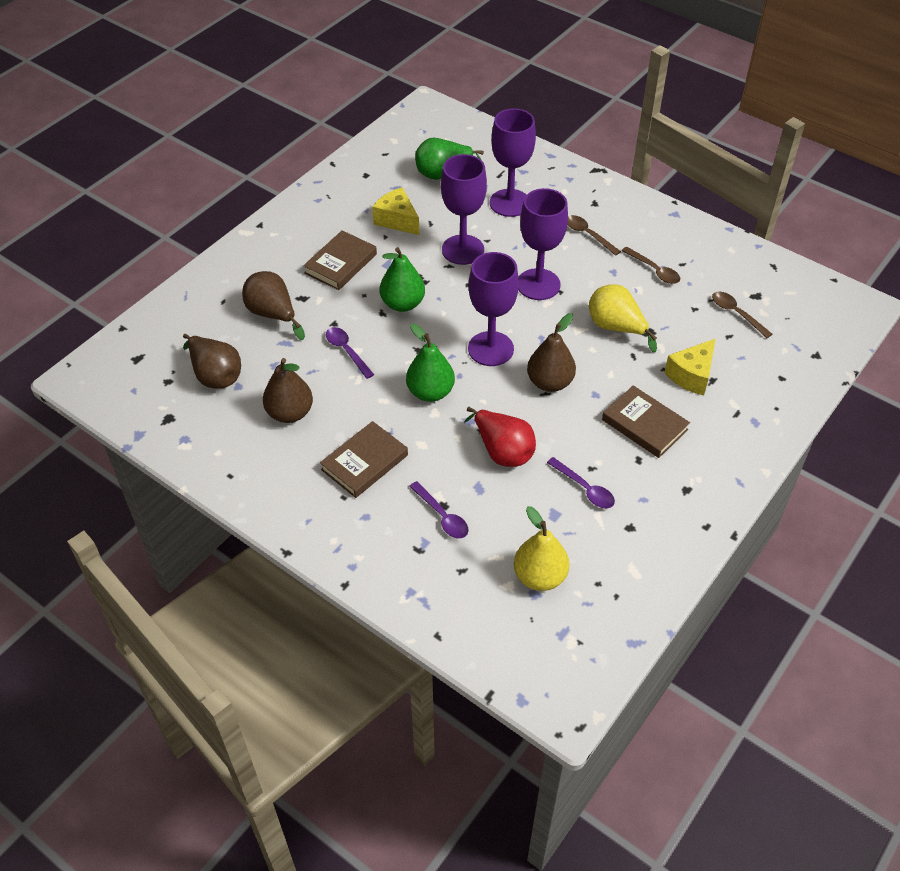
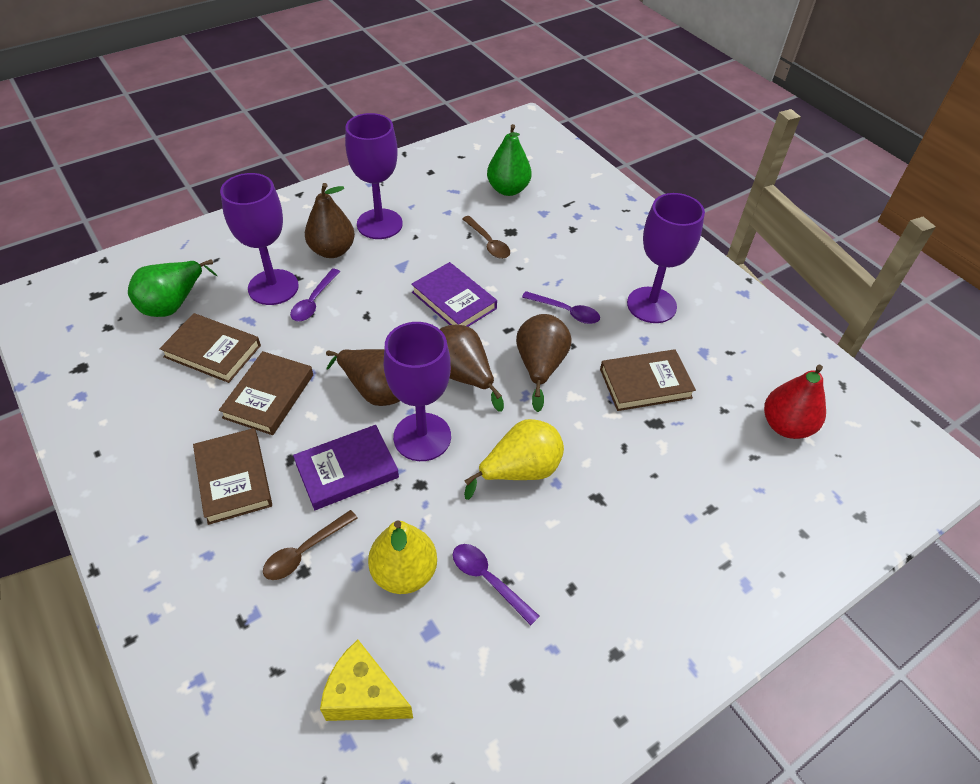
brown book: [303,230,377,290] [320,421,408,498] [602,385,690,458] = 3 -> [159,313,261,383] [193,428,272,525] [219,351,313,435] [600,349,696,411] = 4
brown spoon: [568,215,621,256] [622,247,680,284] [712,292,772,338] = 3 -> [263,510,358,580] [462,216,510,259] = 2
green pear: [380,247,425,312] [406,324,455,402] [415,138,484,180] = 3 -> [128,259,217,317] [487,124,532,196] = 2
purple book: none = 0 -> [293,425,399,510] [411,262,497,327] = 2
yellow cheese: [372,187,419,235] [664,338,716,396] = 2 -> [320,640,413,721] = 1

